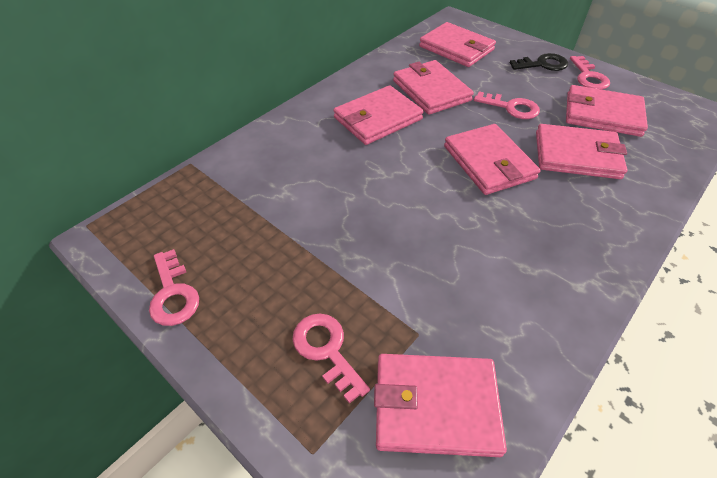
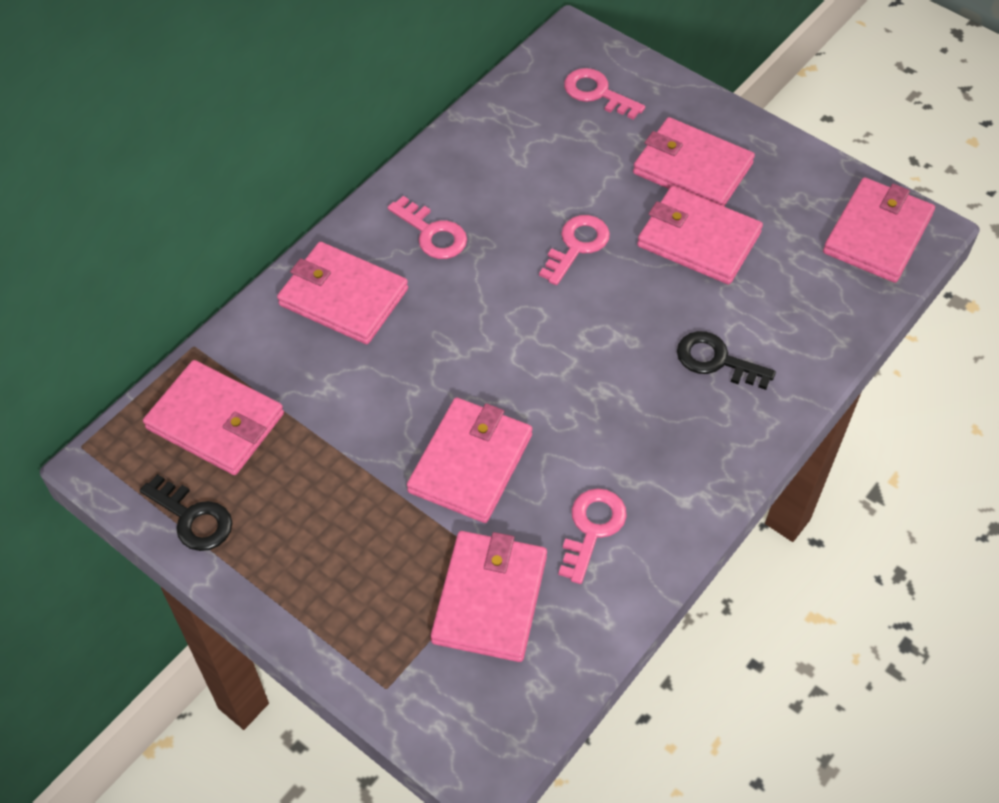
black key: [510,53,568,71] = 1 -> [140,474,232,551] [677,331,776,390] = 2

